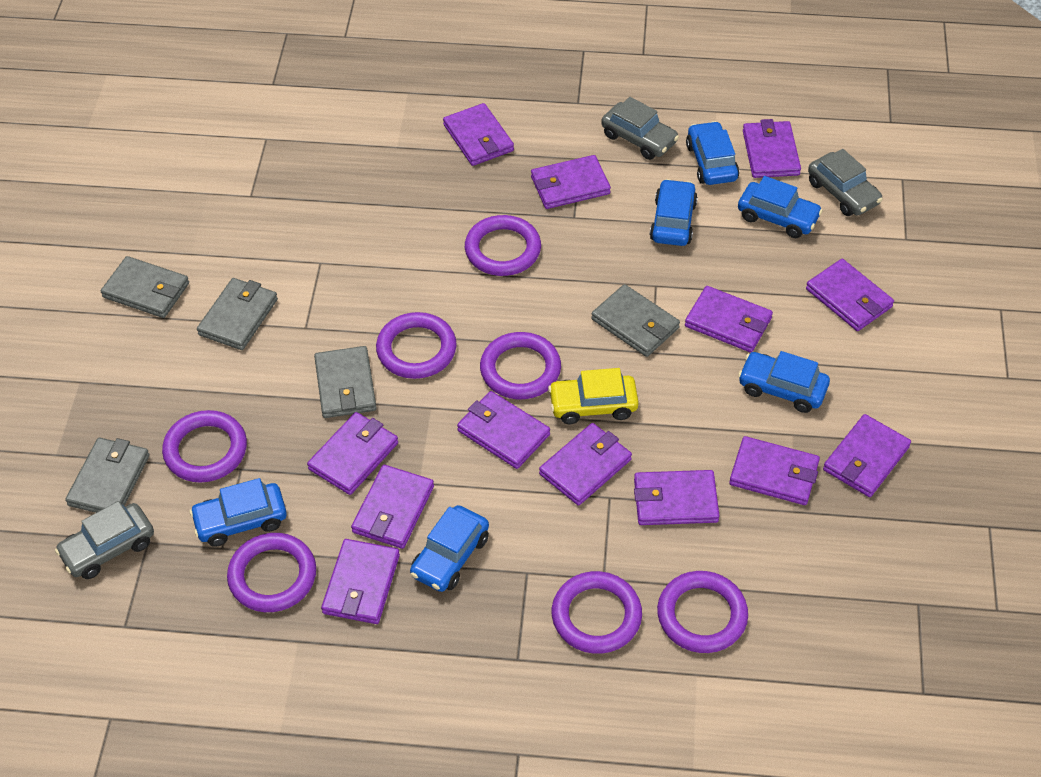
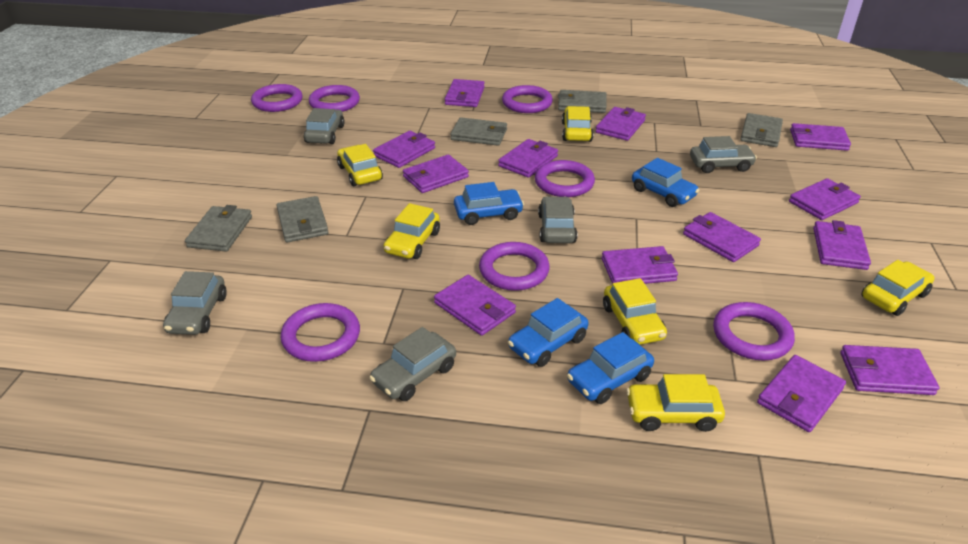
blue car: [190,478,287,547] [410,505,489,592] [650,179,698,246] [686,121,739,185] [738,176,823,238] [738,351,830,413] = 6 -> [454,182,524,225] [508,298,589,367] [567,332,654,404] [632,158,699,207] = 4
grey car: [55,501,154,579] [601,97,679,160] [808,149,883,216] = 3 -> [163,271,227,335] [304,108,345,144] [369,327,456,401] [538,196,577,243] [690,136,757,173] = 5
yellow car: [548,368,639,424] = 1 -> [337,144,383,186] [384,203,440,259] [562,106,594,142] [603,278,667,345] [626,374,725,432] [861,260,935,316] = 6

